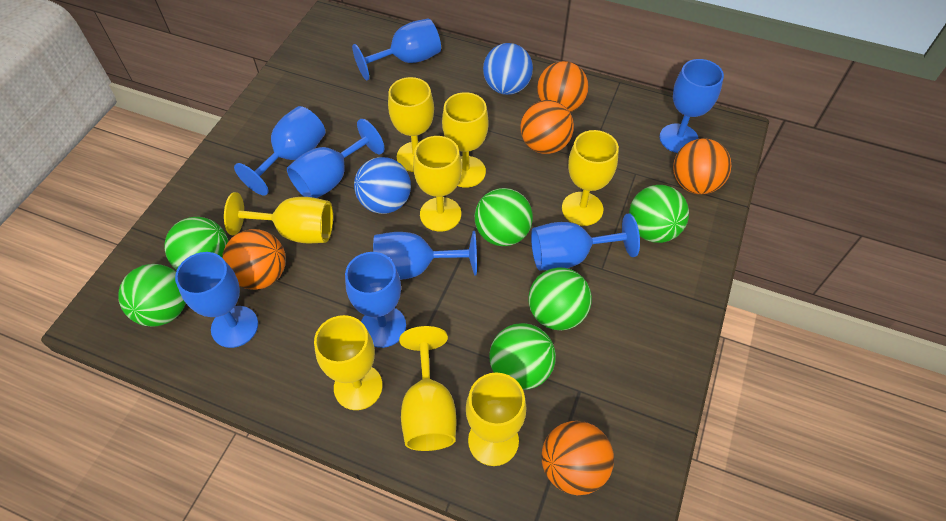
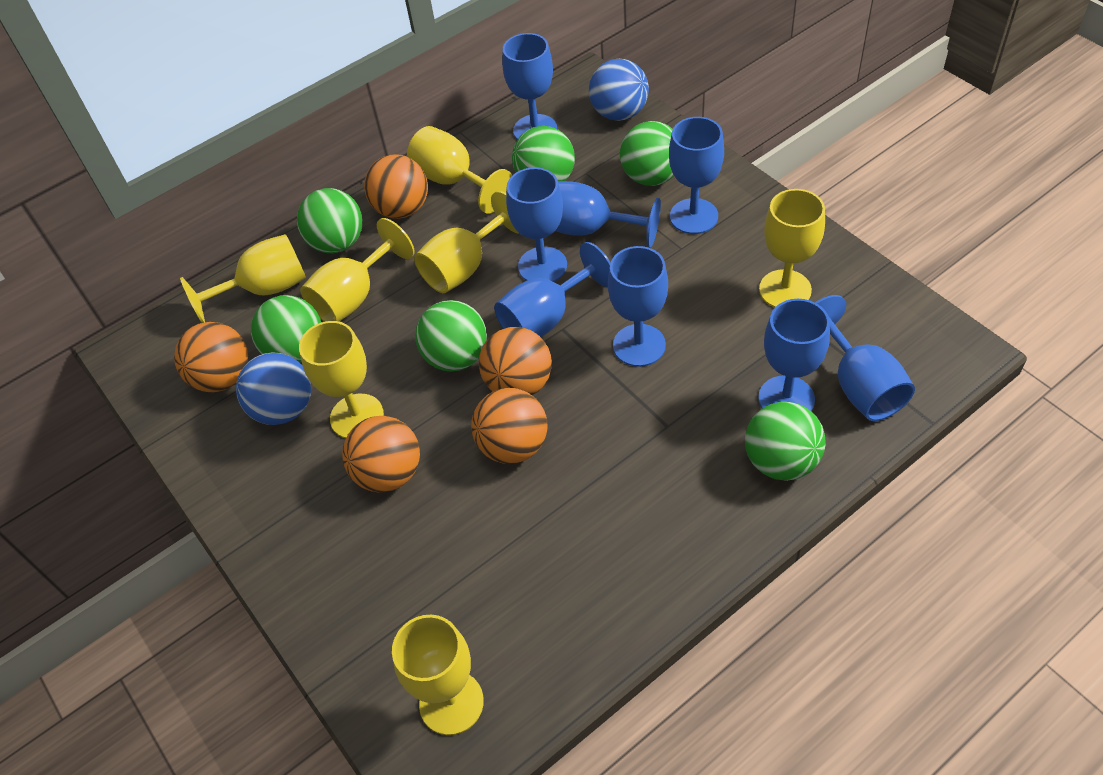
yellow goblet: [224,192,333,243] [314,315,383,410] [388,77,434,172] [399,326,457,451] [413,136,462,231] [442,92,488,188] [466,372,526,466] [562,130,619,226] = 8 -> [180,234,306,323] [299,321,384,438] [300,218,415,322] [392,615,484,735] [407,126,512,213] [414,191,520,293] [759,189,825,308] = 7

